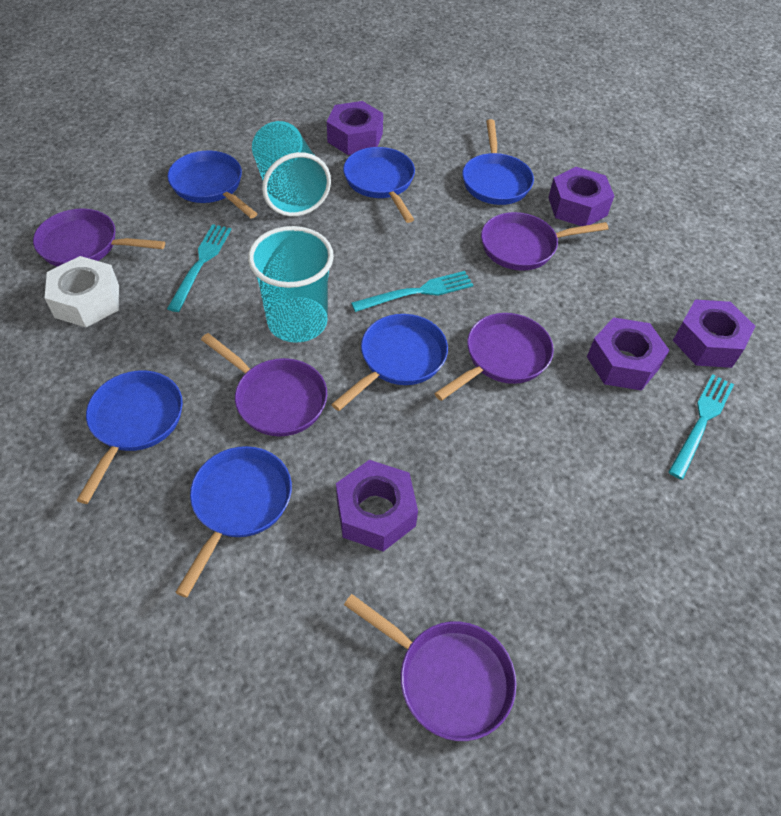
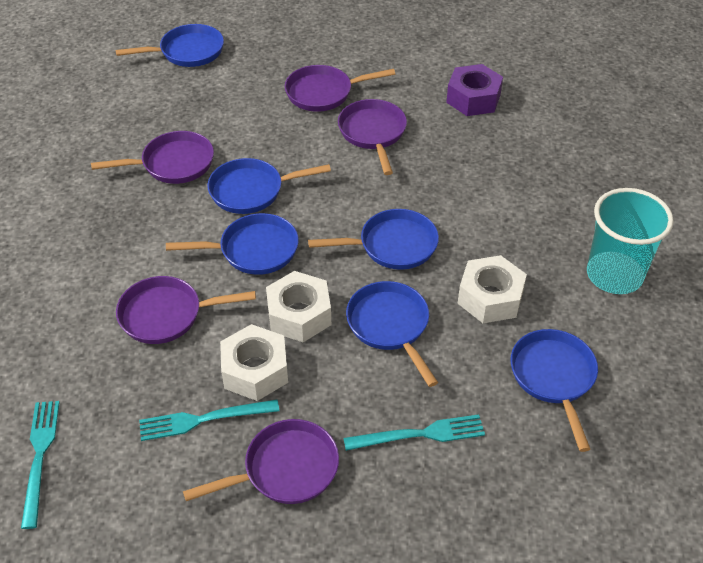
purple nut: [327,101,383,155] [336,460,418,552] [548,167,614,226] [587,317,670,391] [673,300,755,368] = 5 -> [446,64,503,116] = 1
turquoise cup: [248,226,334,343] [252,121,331,216] = 2 -> [587,188,673,294] = 1
white nut: [44,256,119,327] = 1 -> [220,324,288,401] [266,271,331,342] [457,255,527,323] = 3

